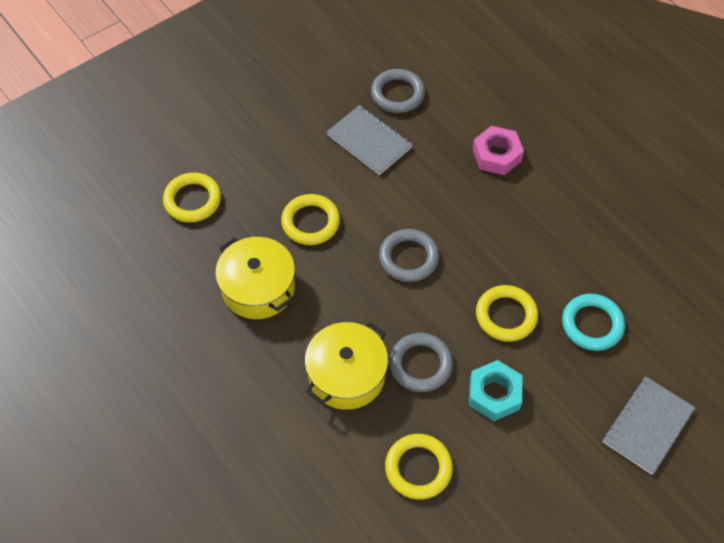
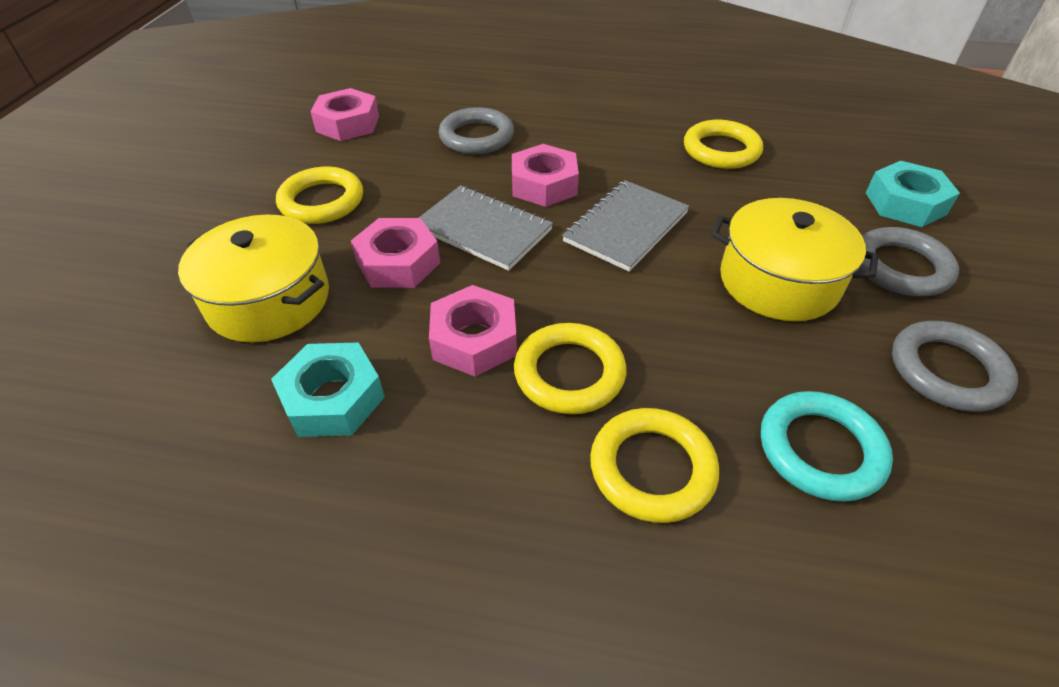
pink nut: [472,126,524,175] = 1 -> [310,88,379,141] [351,218,440,288] [429,285,517,377] [512,144,579,207] = 4
turquoise nut: [469,360,523,421] = 1 -> [271,342,385,437] [866,161,960,227] = 2

